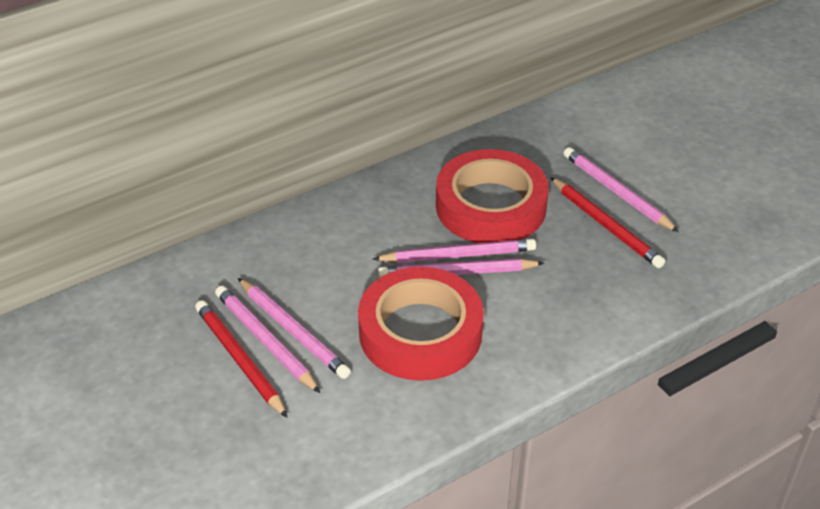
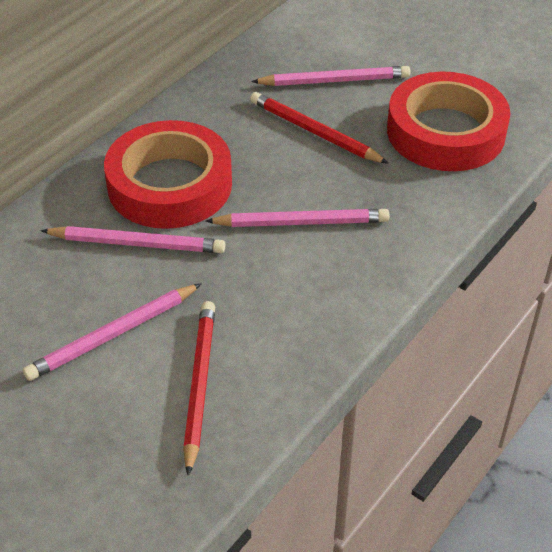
pink pencil: [215,285,320,393] [238,278,351,379] [373,239,536,263] [378,258,544,278] [563,147,679,232] = 5 -> [23,284,201,381] [41,226,225,253] [206,209,389,227] [251,66,410,86] = 4

